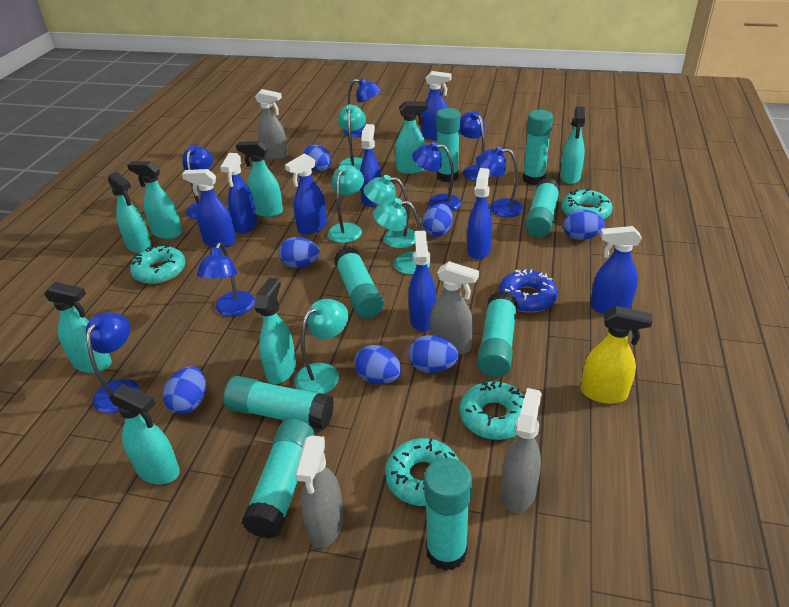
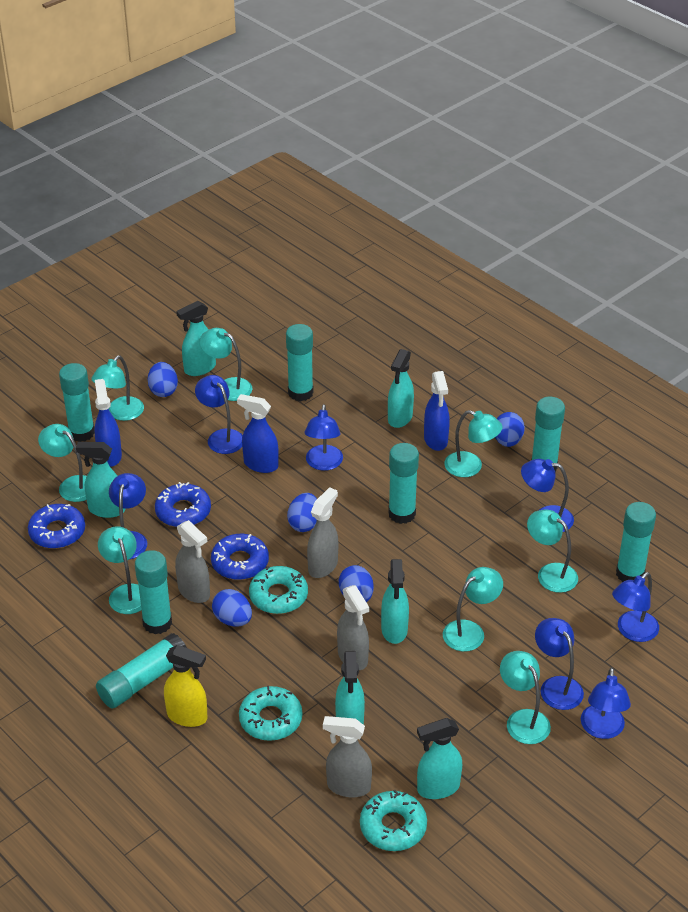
blue donut: [499,269,558,313] = 1 -> [28,504,85,549] [155,482,211,527] [211,534,269,580] = 3
blue egg: [163,366,206,414] [279,237,320,268] [303,145,332,172] [354,345,401,384] [408,335,458,373] [422,203,453,237] [563,210,605,240] = 7 -> [148,362,178,397] [212,589,252,627] [287,493,317,532] [339,565,374,602] [495,412,525,447] = 5
blue spray bottle: [182,169,236,248] [220,153,257,234] [285,154,327,235] [360,124,382,207] [409,231,436,332] [421,71,452,140] [467,168,492,260] [590,226,642,314] = 8 -> [94,379,122,467] [237,394,279,473] [424,371,450,451] = 3
turquoise donut: [130,245,186,284] [385,438,460,506] [460,381,525,440] [561,189,612,219] = 4 -> [239,686,302,741] [249,566,308,614] [360,790,427,851] = 3
turquoise glue stick: [223,376,334,430] [242,419,315,539] [334,247,384,319] [424,458,472,571] [436,108,460,182] [477,291,518,377] [523,110,553,185] [525,178,560,238] = 8 -> [59,363,95,442] [96,633,187,708] [135,550,172,634] [286,324,313,401] [388,443,419,524] [531,397,565,472] [616,502,656,582] = 7
turquoise lamp: [294,299,349,394] [328,165,364,243] [338,104,366,171] [363,175,415,248] [373,198,430,274] = 5 -> [38,424,87,502] [91,356,144,421] [98,526,142,614] [199,328,252,401] [443,567,503,651] [444,410,503,477] [500,651,551,744] [527,509,578,593] = 8
turquoise spray bottle: [44,282,112,373] [108,172,152,254] [109,384,180,484] [127,161,182,239] [236,141,283,217] [254,277,296,384] [395,101,427,174] [560,106,585,184] = 8 -> [76,442,125,518] [176,301,216,376] [335,651,365,725] [381,559,409,644] [388,349,414,428] [417,718,462,799] = 6

